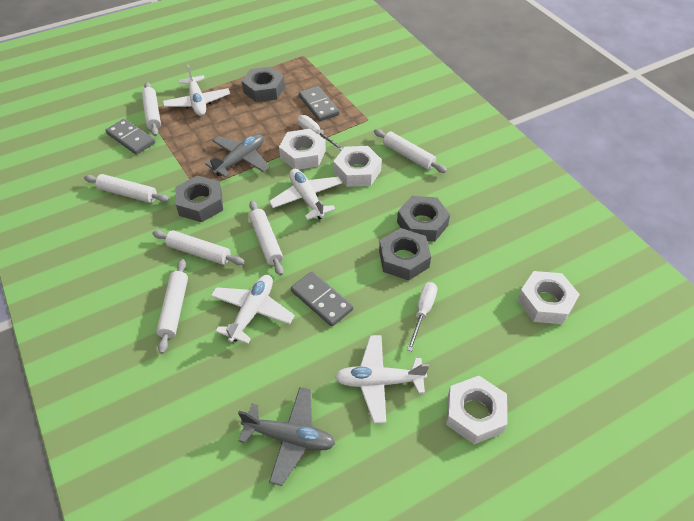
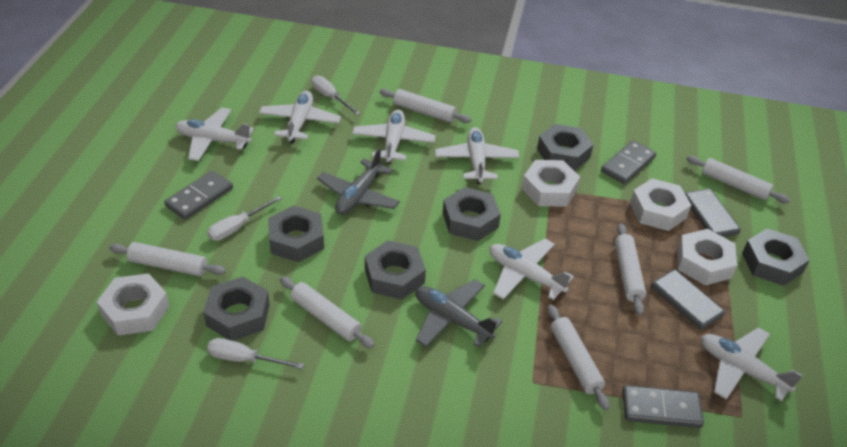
grey domino: [105,119,155,155] [291,271,353,327] [299,86,340,122] = 3 -> [164,170,233,220] [601,140,656,184] [622,385,704,428] [651,269,725,330] [685,188,741,237] = 5
grey nut: [176,175,223,222] [242,67,285,102] [379,228,431,281] [397,196,450,242] = 4 -> [203,277,270,341] [268,205,324,262] [365,240,426,299] [443,187,501,241] [537,124,593,171] [742,228,810,286] = 6
white plane: [163,65,230,116] [211,275,295,344] [269,169,342,220] [335,335,429,423] = 4 -> [176,108,254,161] [259,91,341,143] [352,109,436,164] [435,127,519,184] [490,239,574,300] [701,327,803,401] = 6
white screwdriver: [297,115,343,151] [407,282,437,351] = 2 -> [207,196,282,241] [207,338,304,369] [312,75,360,115] = 3

